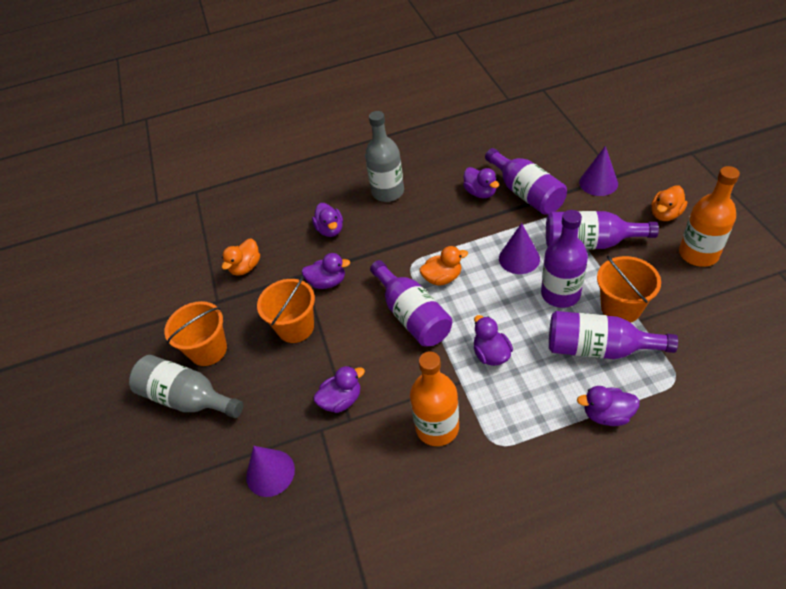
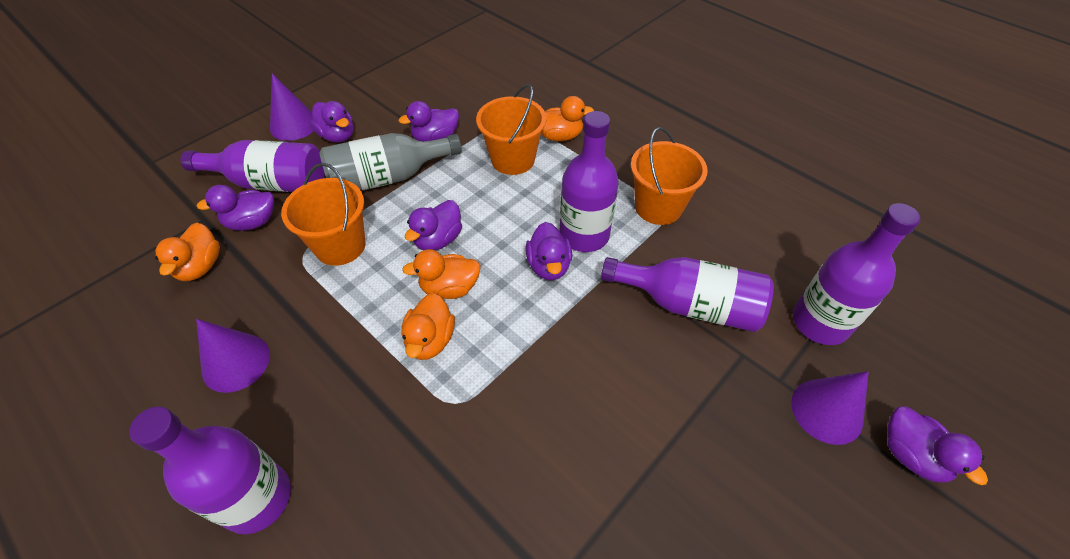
grey bottle: [129,355,243,418] [365,111,404,202] = 2 -> [319,133,462,190] = 1
orange bottle: [410,352,459,446] [679,166,740,267] = 2 -> none = 0
orange duck: [222,239,260,276] [419,246,468,286] [651,186,687,221] = 3 -> [155,223,220,281] [401,293,455,360] [402,249,481,299] [541,96,594,141] = 4

